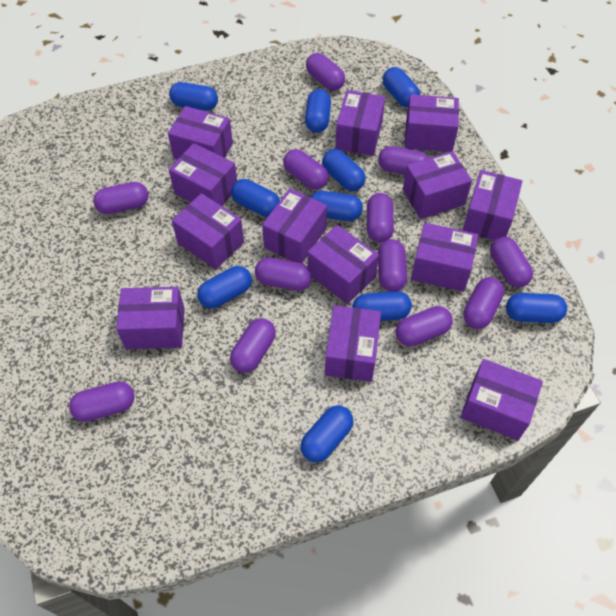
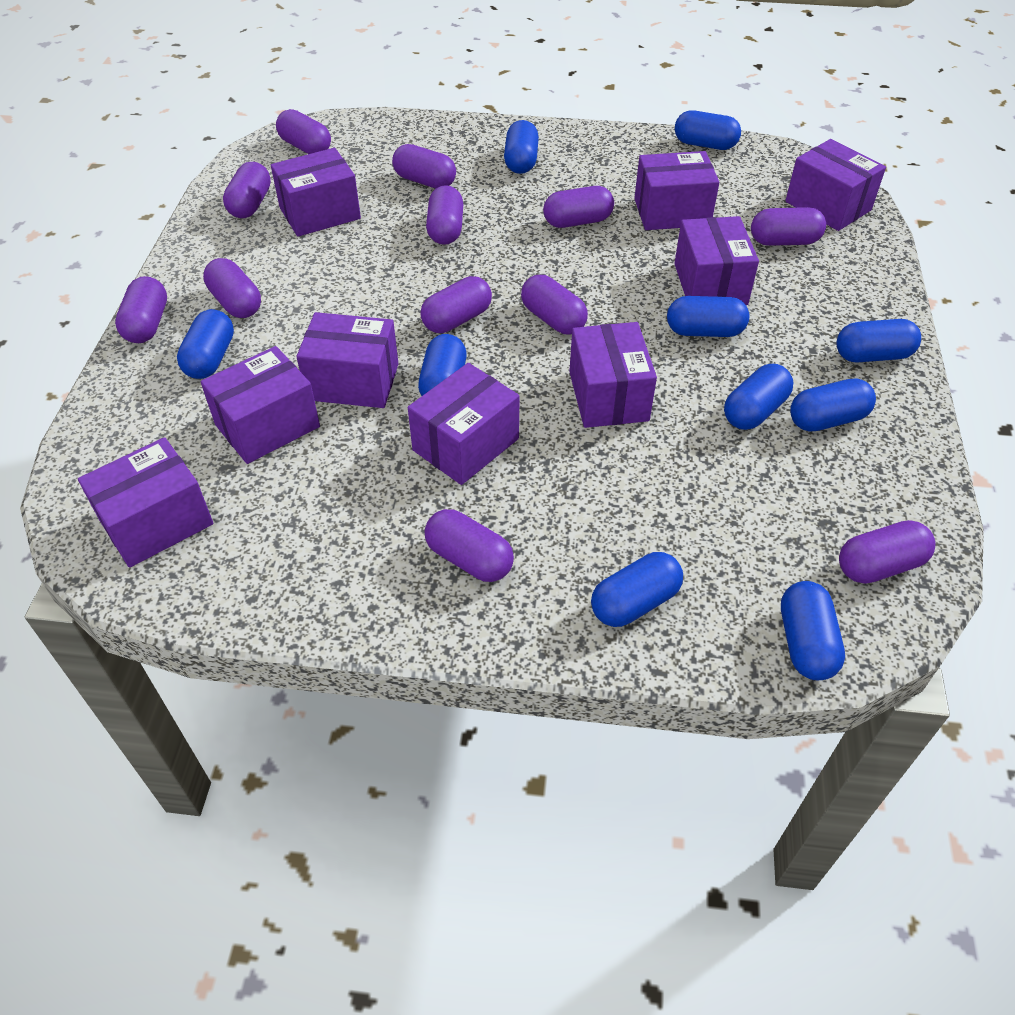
purple box: [116,287,185,349] [168,106,233,160] [169,143,237,206] [172,193,244,270] [262,189,327,263] [307,225,379,304] [325,305,381,382] [335,90,385,156] [403,151,472,219] [405,94,459,152] [411,223,478,292] [460,359,543,440] [462,170,522,241] = 13 -> [78,437,213,568] [201,346,320,464] [271,148,361,237] [296,312,399,408] [408,363,520,485] [569,322,657,428] [634,151,719,230] [674,216,759,305] [785,139,886,231] = 9

